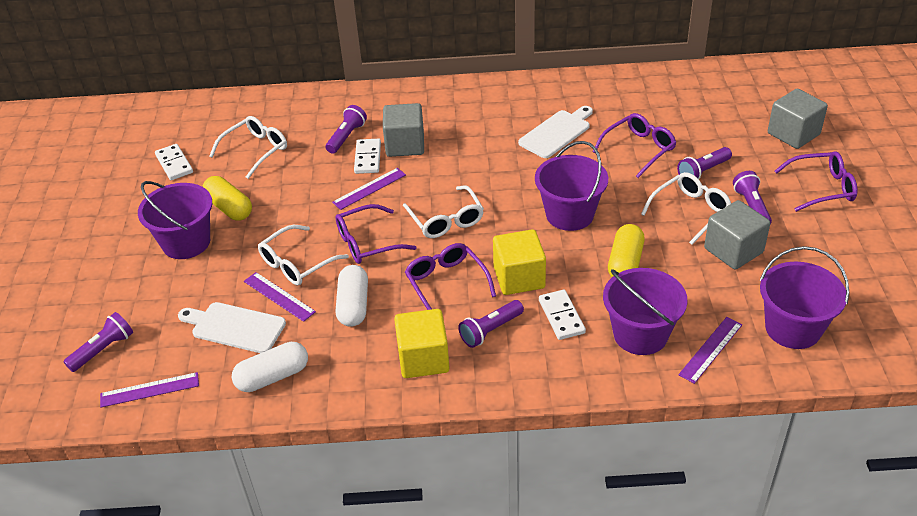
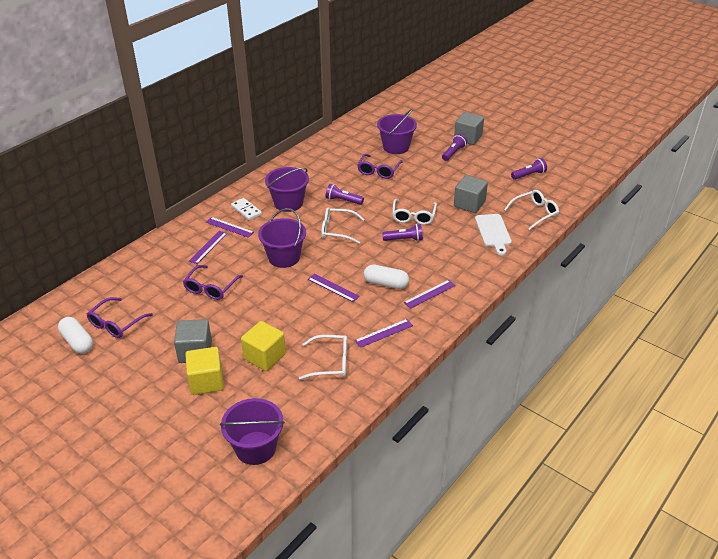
purple flashlight: [63,312,133,372] [325,105,367,154] [458,300,524,348] [677,147,732,179] [733,171,772,224] = 5 -> [326,184,364,205] [382,224,423,241] [442,134,467,161] [511,158,547,180] = 4
purple glasses: [336,204,417,264] [405,243,496,310] [593,113,676,178] [775,151,857,212] = 4 -> [87,297,153,338] [183,265,243,300] [358,154,402,179] = 3
purple ruler: [100,372,199,407] [244,272,316,322] [332,168,406,210] [678,317,742,384] = 4 -> [189,231,227,264] [206,217,254,238] [308,274,360,302] [355,319,413,348] [404,280,456,309] = 5
white cutting board: [178,302,286,353] [518,106,593,158] = 2 -> [475,214,512,255] = 1
white domino: [155,144,193,180] [354,139,381,174] [539,290,586,340] = 3 -> [231,198,262,220] = 1
yellow capsule: [202,176,252,221] [608,224,644,277] = 2 -> none = 0

